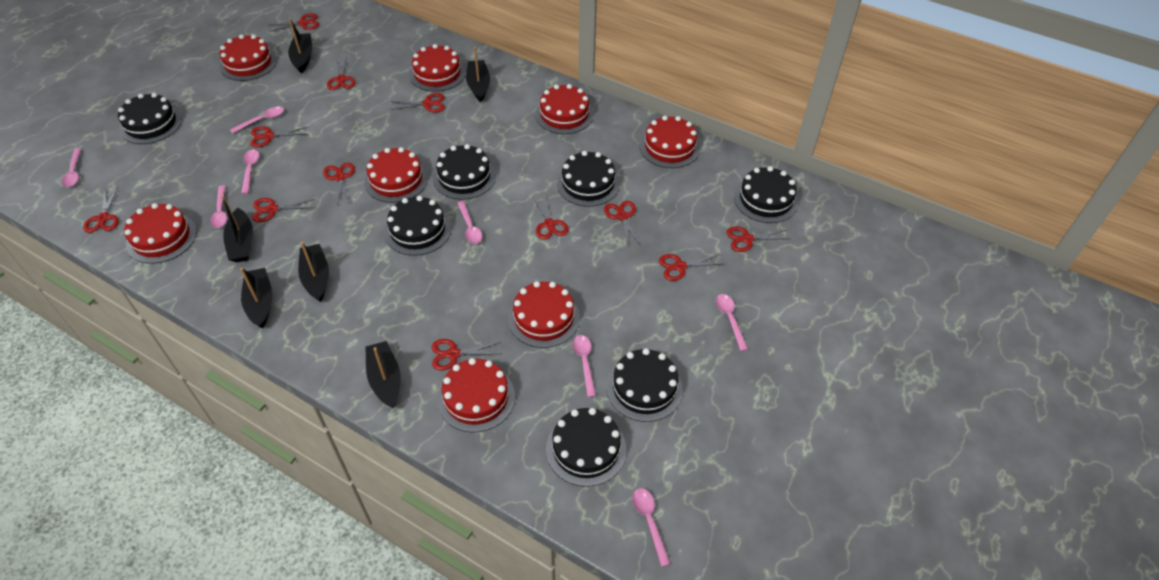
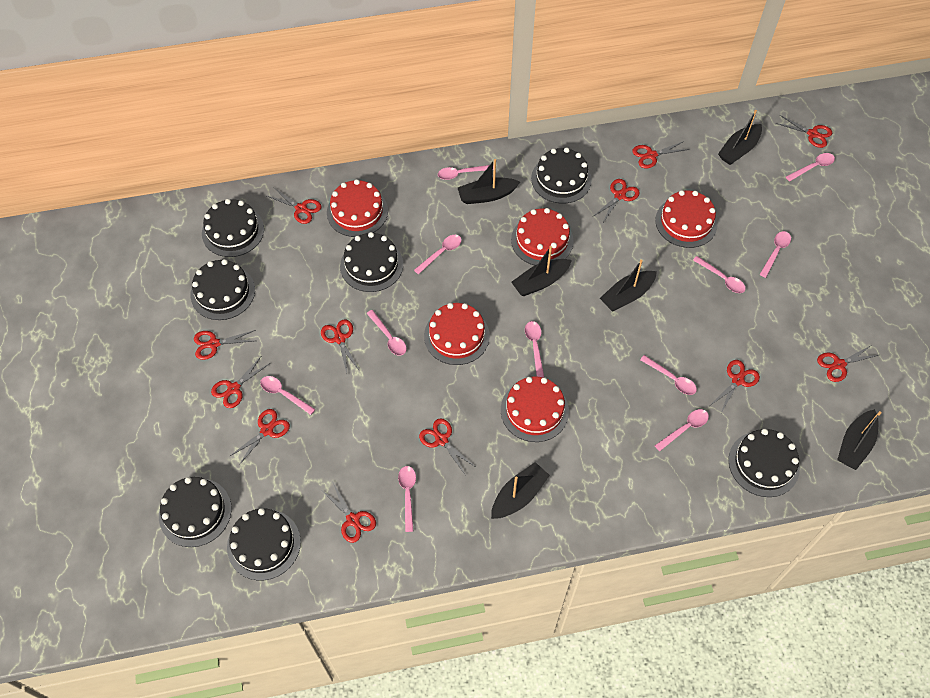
pink spoon: [62,148,81,187] [210,185,227,228] [230,106,284,134] [241,150,259,194] [457,201,482,244] [573,335,596,397] [632,488,670,567] [716,294,748,351] = 8 -> [260,376,315,415] [366,310,407,356] [398,466,416,532] [414,235,461,274] [438,165,494,180] [525,321,544,378] [640,355,697,395] [654,409,709,451] [693,256,746,293] [759,231,791,278] [786,153,835,182] = 11
red cake: [124,203,197,264] [219,34,277,81] [364,147,428,203] [409,44,465,92] [438,358,515,433] [508,281,580,348] [535,84,594,134] [640,116,700,168] = 8 -> [327,179,388,237] [424,303,490,365] [501,376,569,442] [511,208,574,265] [655,190,718,248] = 5

